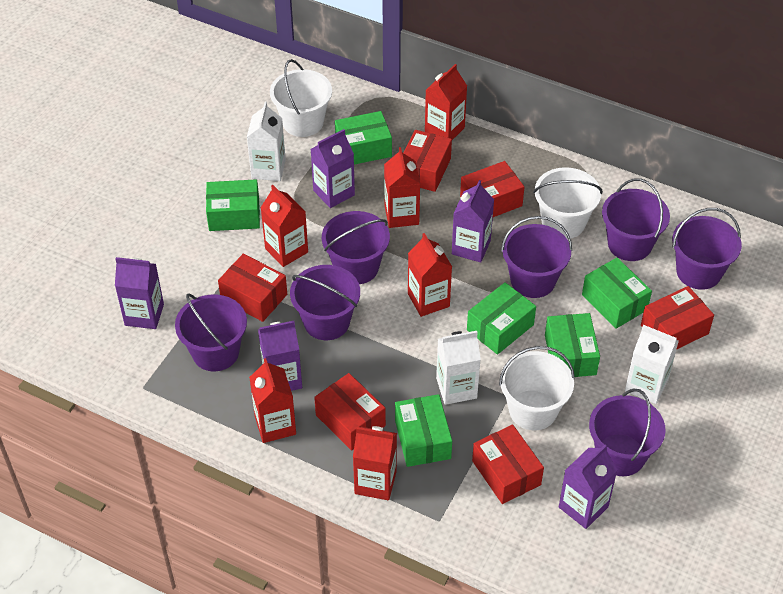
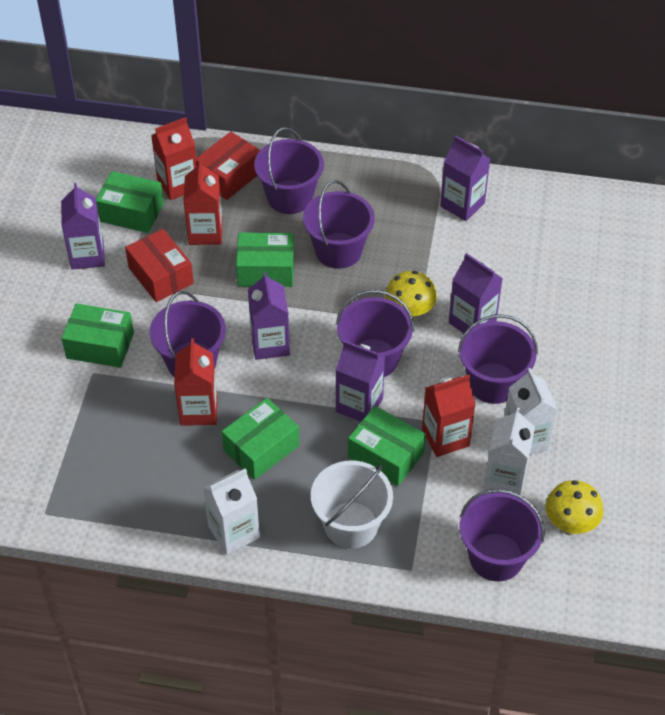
green box: [206,179,260,231] [335,111,392,165] [395,394,452,467] [467,282,536,354] [545,313,600,377] [582,258,652,329] = 6 -> [61,303,134,368] [96,171,164,233] [221,398,300,480] [236,232,294,287] [348,406,426,486] = 5
purple bucket: [175,293,247,371] [290,265,360,340] [322,211,390,284] [501,216,572,298] [589,389,666,476] [602,178,670,261] [672,208,742,290] = 7 -> [150,291,226,377] [254,127,324,214] [303,180,375,269] [336,290,414,377] [458,314,538,404] [460,489,545,581] = 6
red box: [218,253,287,322] [314,373,386,451] [404,130,452,192] [460,161,524,217] [472,425,544,504] [641,286,714,350] = 6 -> [125,229,194,302] [196,132,260,200] = 2
red carton: [249,358,296,443] [261,185,308,267] [353,426,397,500] [384,147,420,228] [408,233,452,317] [425,64,467,140] = 6 -> [151,117,197,200] [174,338,217,426] [183,159,223,245] [422,375,475,457] = 4
white bucket: [270,59,332,137] [499,346,575,430] [533,167,602,239] = 3 -> [311,461,393,549] = 1
yellow mushroom: none = 0 -> [385,271,437,322] [545,480,604,536] = 2

